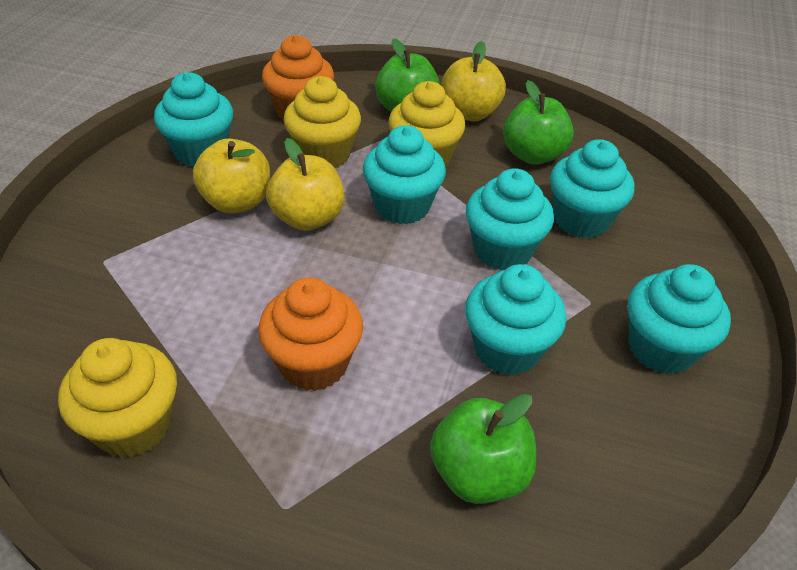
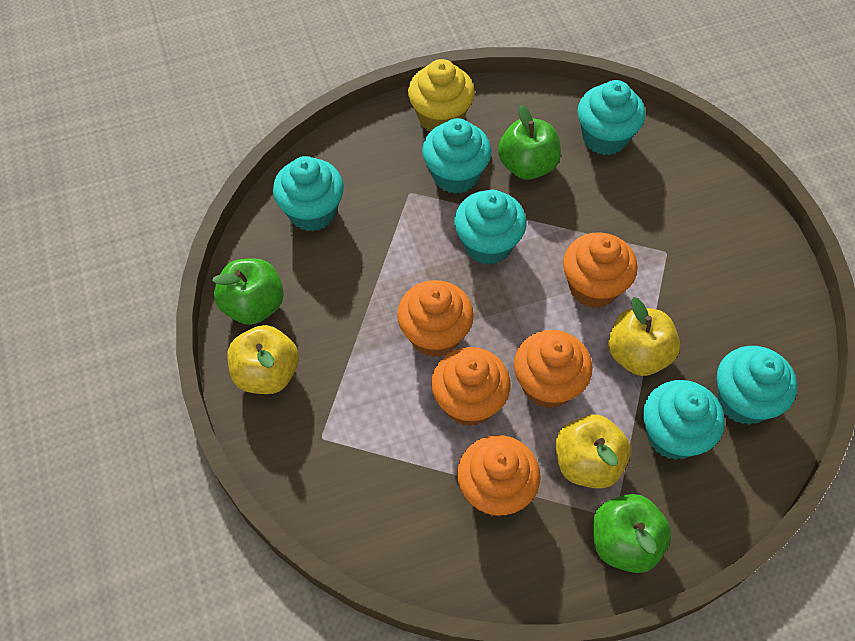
orange cupcake: [258,277,363,391] [262,35,334,120] = 2 -> [397,280,474,357] [431,347,511,426] [457,435,541,517] [514,330,593,409] [563,232,638,308] = 5
yellow cupcake: [58,338,177,458] [283,76,361,168] [388,81,465,168] = 3 -> [408,59,475,131] = 1

